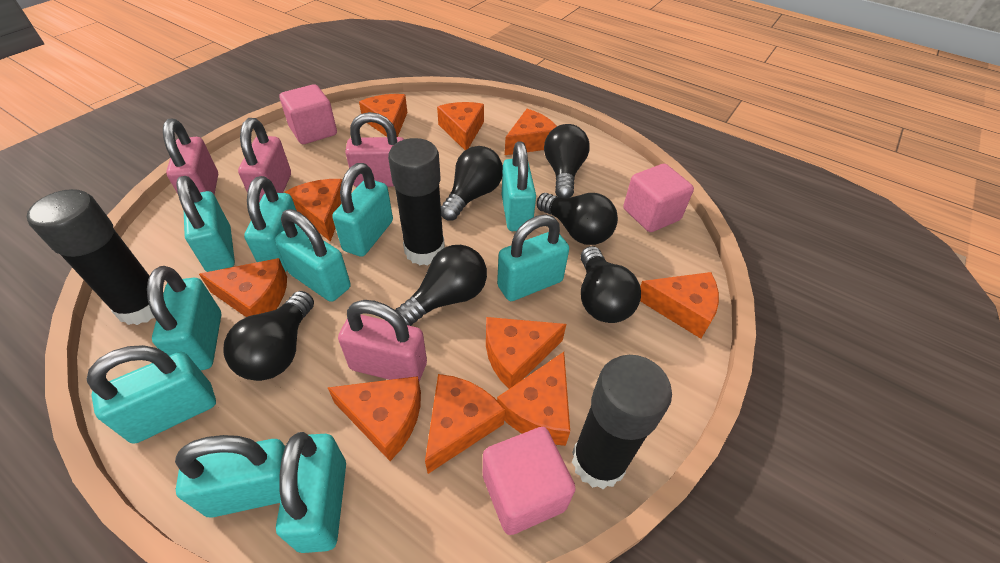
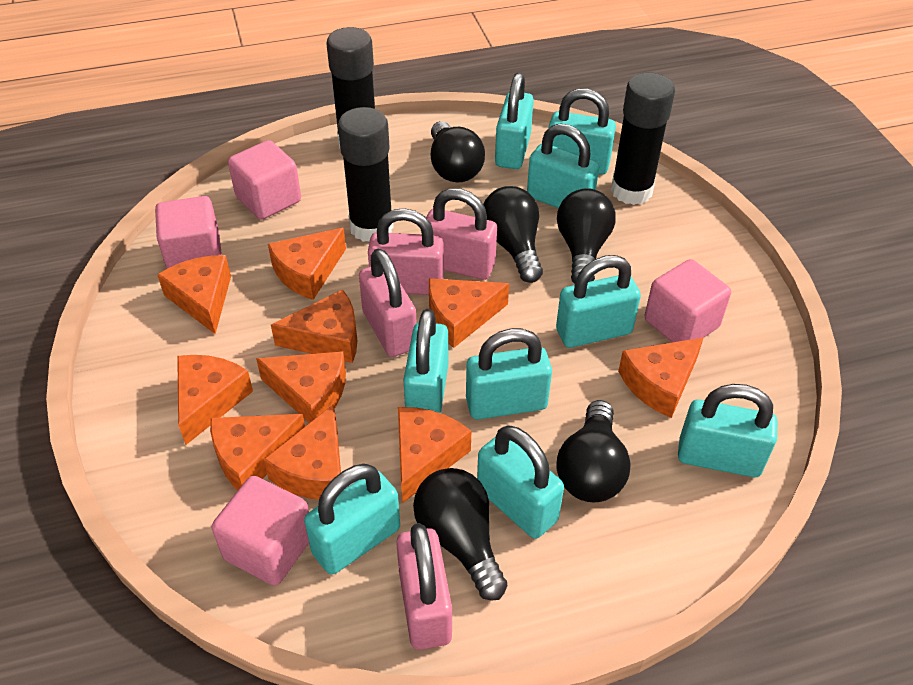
black light bulb: [223,291,314,381] [395,245,487,326] [441,146,503,221] [537,193,618,245] [544,124,590,198] [581,246,641,323] = 6 -> [413,468,507,601] [431,121,485,183] [483,186,543,283] [556,400,631,502] [557,188,616,284] = 5
pink cube: [279,84,337,144] [483,427,576,535] [623,164,694,232] = 3 -> [155,196,222,269] [212,476,309,586] [228,140,301,220] [645,259,731,342] = 4
turquoise padlock: [87,345,216,444] [147,266,221,370] [175,435,285,518] [176,176,235,272] [244,176,297,272] [275,209,351,302] [276,432,346,553] [332,163,393,257] [497,215,569,301] [502,141,536,231] = 10 -> [304,464,400,574] [403,309,448,413] [466,328,552,420] [477,426,564,539] [495,73,534,169] [527,123,599,208] [548,88,616,175] [556,255,641,348] [678,384,777,477] = 9

